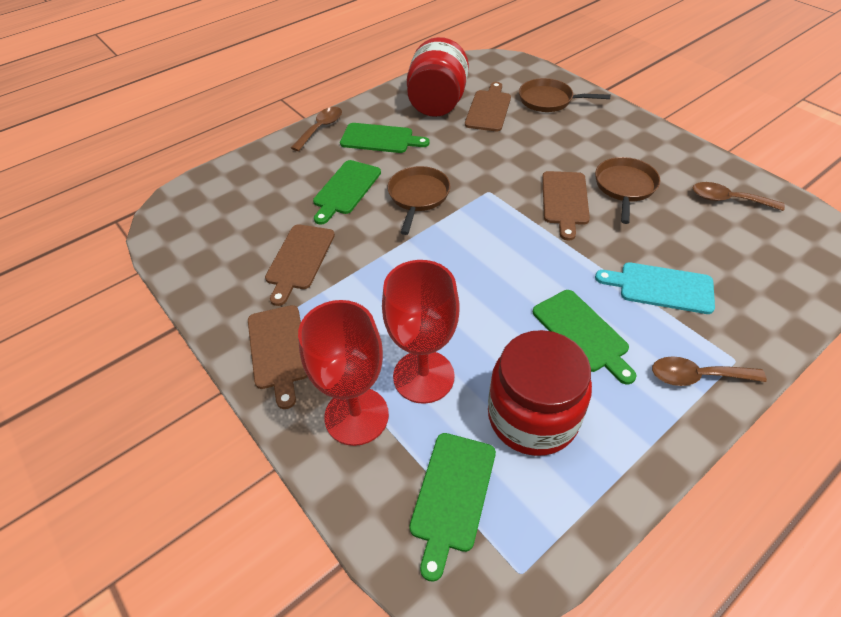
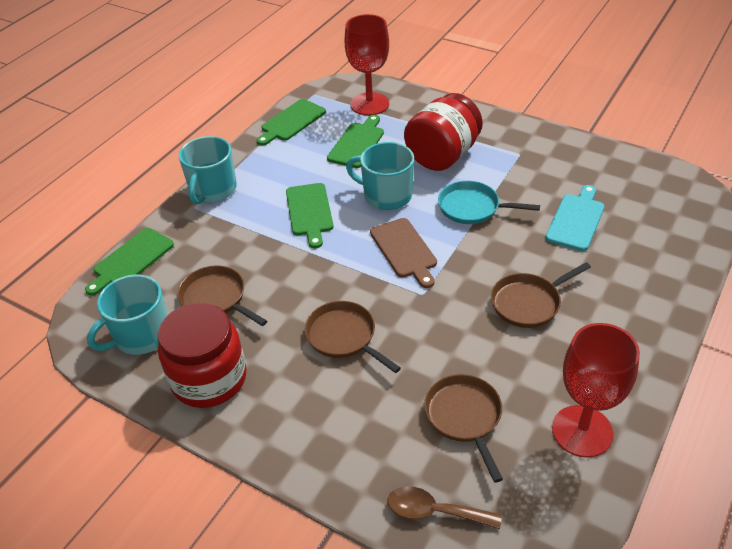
brown cutting board: [248,305,308,409] [265,224,335,306] [465,82,511,131] [542,171,590,241] = 4 -> [370,218,437,288] = 1
brown pan: [387,166,451,235] [519,78,611,112] [595,157,660,224] = 3 -> [177,265,267,326] [305,301,401,373] [424,374,503,483] [491,262,591,328] = 4
brown spoon: [291,107,342,151] [652,356,767,386] [693,182,785,211] = 3 -> [388,486,502,529] = 1
turquoise mug: none = 0 -> [87,275,168,355] [179,136,237,205] [346,142,414,210] = 3
turquoise pan: none = 0 -> [438,181,540,224] = 1

